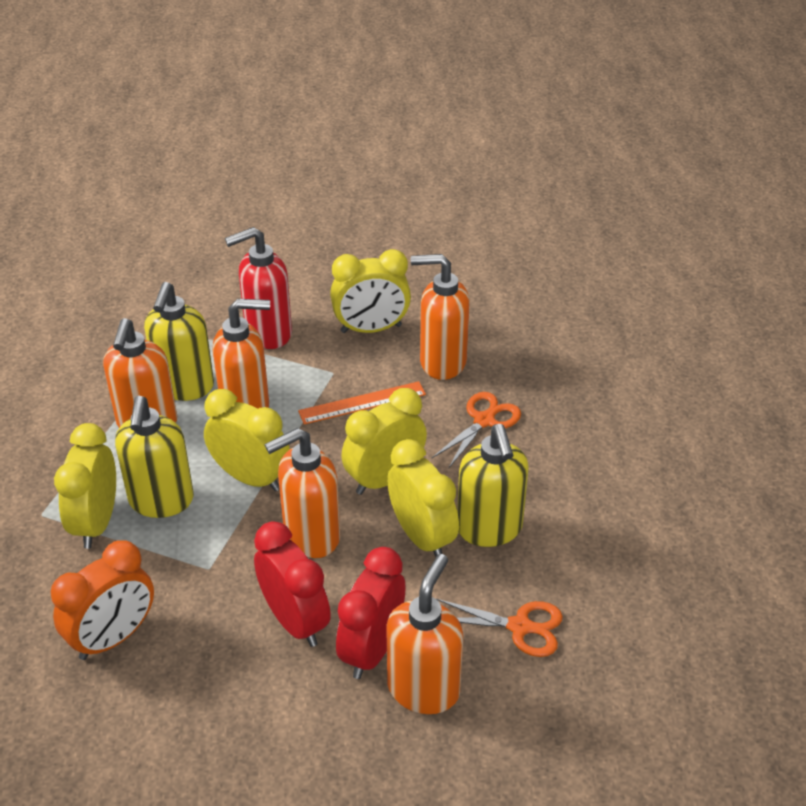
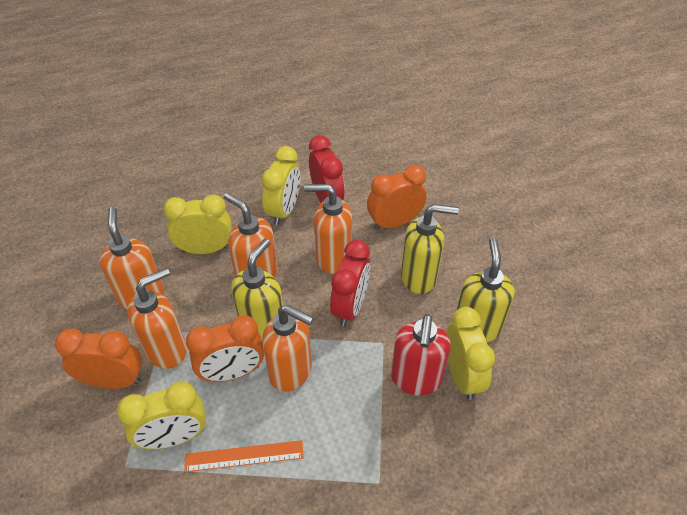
orange clock: [51,540,154,660] = 1 -> [55,329,142,389] [186,315,264,382] [367,165,427,230] = 3
orange scissors: [432,392,521,468] [436,599,563,657] = 2 -> none = 0
yellow clock: [54,423,116,549] [204,389,290,491] [330,249,411,333] [341,388,427,495] [387,439,459,557] = 5 -> [117,381,206,449] [163,194,231,254] [261,146,301,225] [446,307,495,400] = 4

